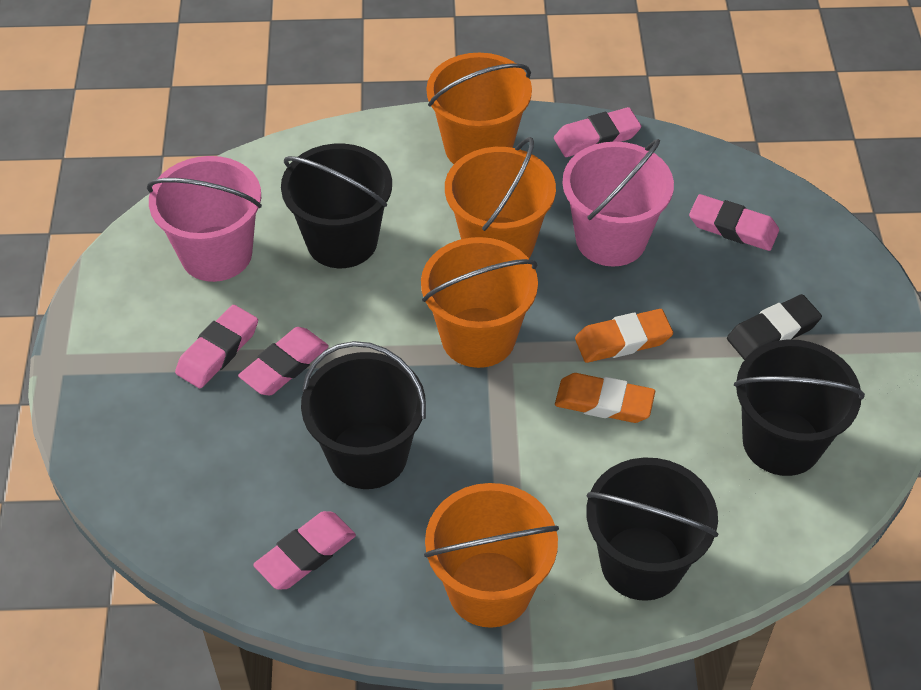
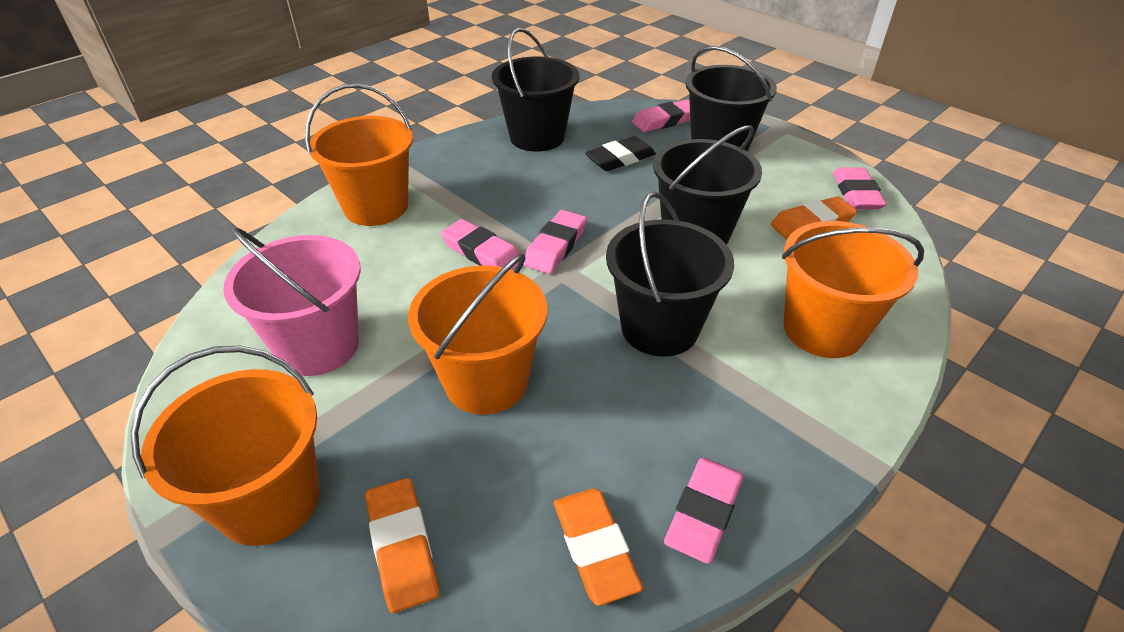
orange eraser: [555,373,655,423] [575,309,673,363] = 2 -> [366,478,439,613] [554,489,643,606] [771,196,857,239] = 3
pink bucket: [147,156,262,282] [562,139,674,267] = 2 -> [223,228,361,376] = 1

